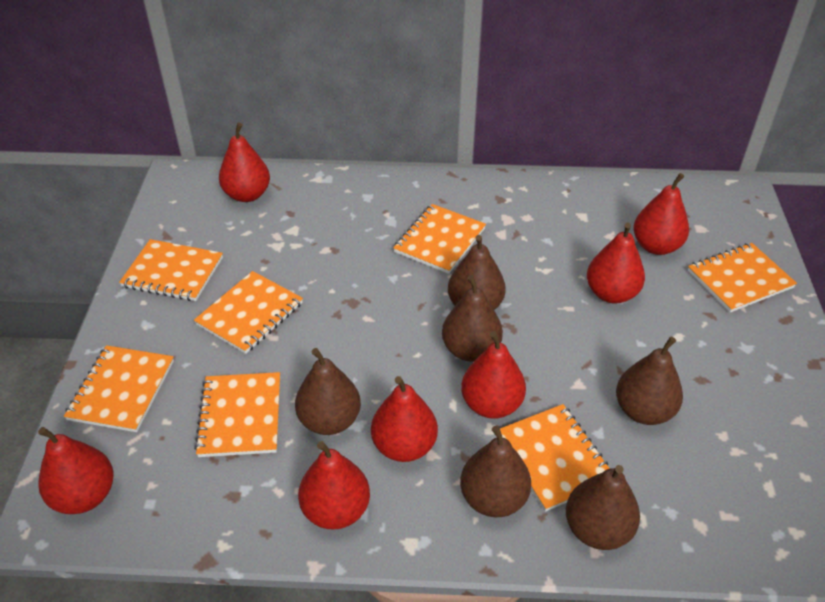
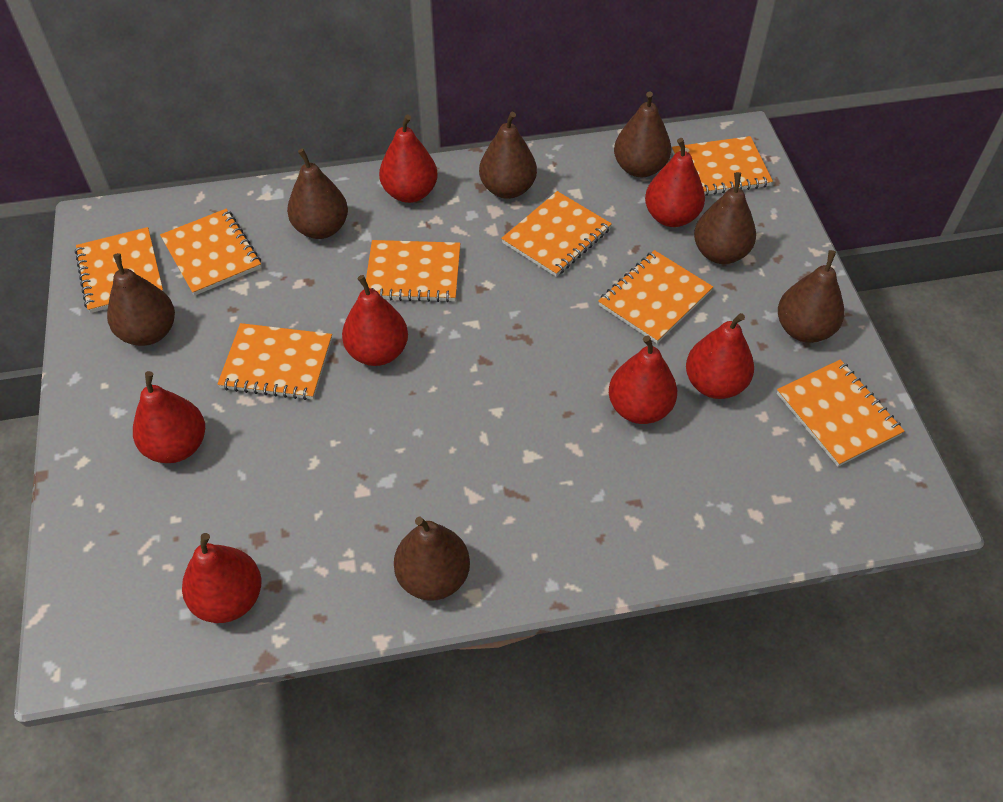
brown pear: [295,348,361,435] [442,275,503,362] [448,235,506,310] [460,426,531,517] [566,465,640,550] [616,337,683,425] = 6 -> [107,253,175,346] [287,149,348,239] [394,517,470,601] [479,112,537,199] [614,92,671,177] [694,172,756,264] [778,250,844,343] = 7
orange notebook: [64,345,174,432] [119,239,223,301] [194,271,303,354] [194,372,280,457] [393,204,486,274] [500,404,610,512] [688,243,797,313] = 7 -> [75,227,163,313] [160,209,261,296] [217,323,332,400] [366,240,460,302] [501,191,612,277] [598,250,713,344] [672,136,773,196] [777,360,904,467] = 8

